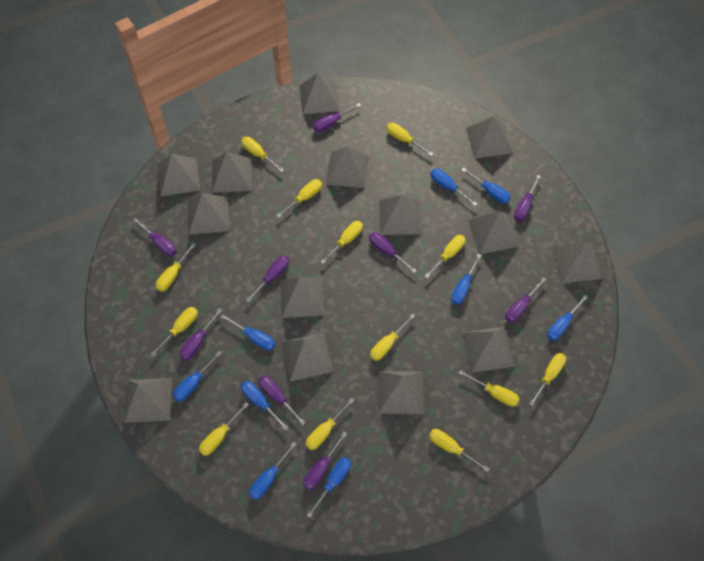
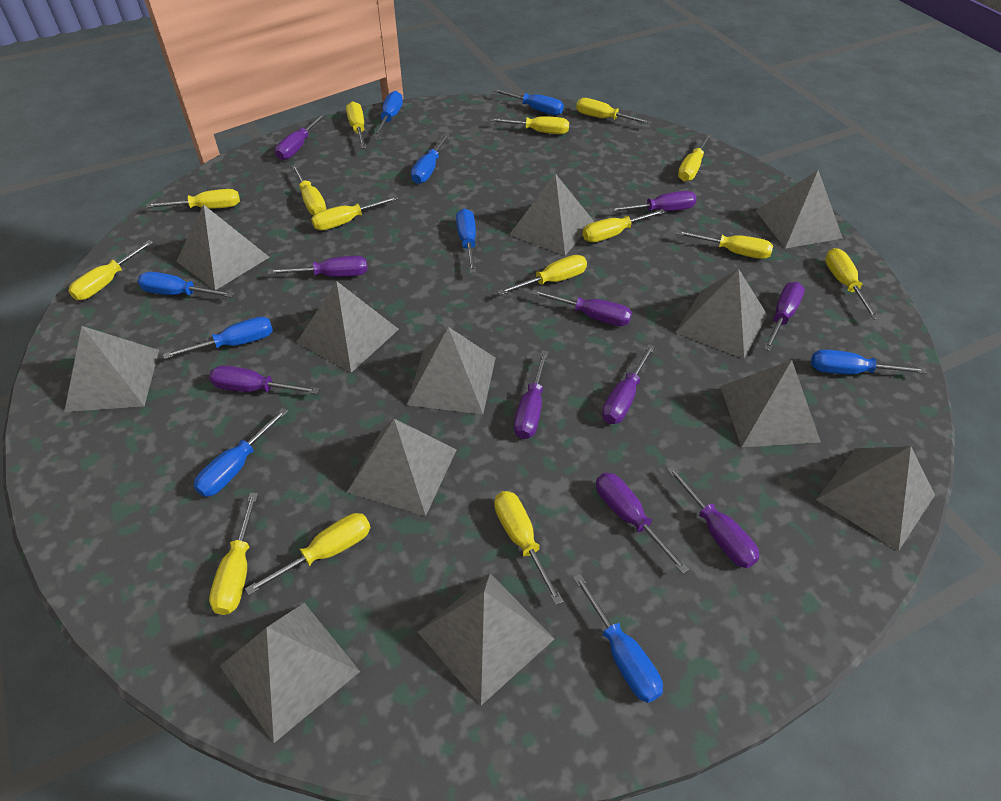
grey pyramid: [124,378,172,423] [158,154,200,196] [188,193,229,235] [212,152,251,193] [280,278,324,318] [281,333,333,382] [299,73,340,115] [326,146,369,188] [378,371,424,414] [379,195,421,235] [462,327,515,373] [466,116,512,159] [468,211,519,254] [552,242,603,283] = 14 -> [64,326,159,412] [176,205,270,290] [220,603,360,743] [297,281,399,373] [347,419,457,516] [407,327,496,415] [418,573,554,705] [509,173,594,256] [675,269,767,359] [720,360,821,448] [756,170,843,249] [816,446,935,551] = 12
purple screwdriver: [133,218,177,256] [179,308,222,360] [246,256,289,302] [258,375,306,425] [303,432,347,490] [313,103,361,132] [369,232,417,273] [505,277,546,323] [514,175,541,221] = 9 -> [209,365,319,394] [268,256,368,277] [275,114,325,160] [514,350,549,439] [532,290,632,326] [596,473,689,574] [602,344,655,424] [608,191,697,212] [667,465,759,568] [763,282,805,351] = 10
yellow screwdriver: [151,307,198,357] [156,243,196,292] [199,402,249,456] [241,137,284,172] [276,179,322,217] [305,398,354,450] [321,221,363,264] [370,314,415,361] [386,123,433,156] [425,235,466,279] [429,429,490,472] [458,370,520,407] [529,353,566,406] = 13 -> [68,240,154,300] [146,189,240,209] [209,493,258,615] [245,513,371,595] [291,164,326,215] [311,196,399,230] [346,101,367,149] [490,116,569,134] [494,491,564,605] [498,255,587,295] [576,98,652,124] [583,209,665,242] [676,230,773,259] [678,134,712,182] [825,248,880,320] = 15

